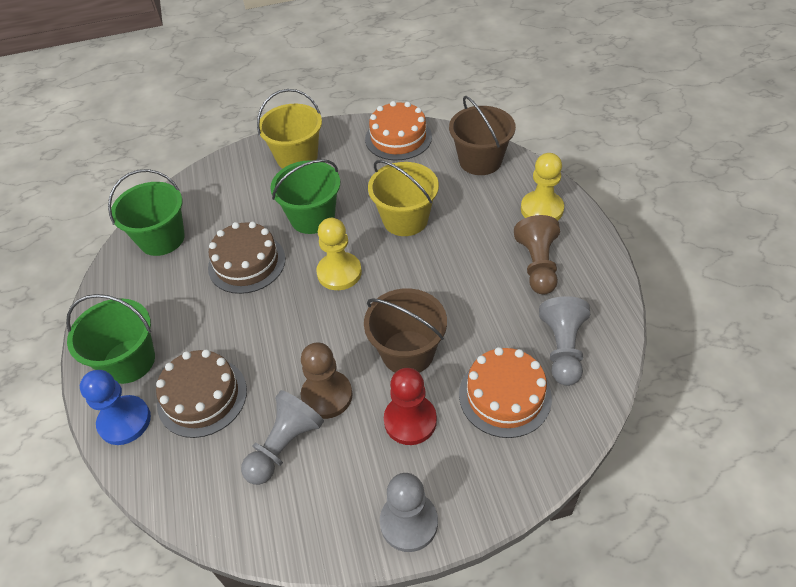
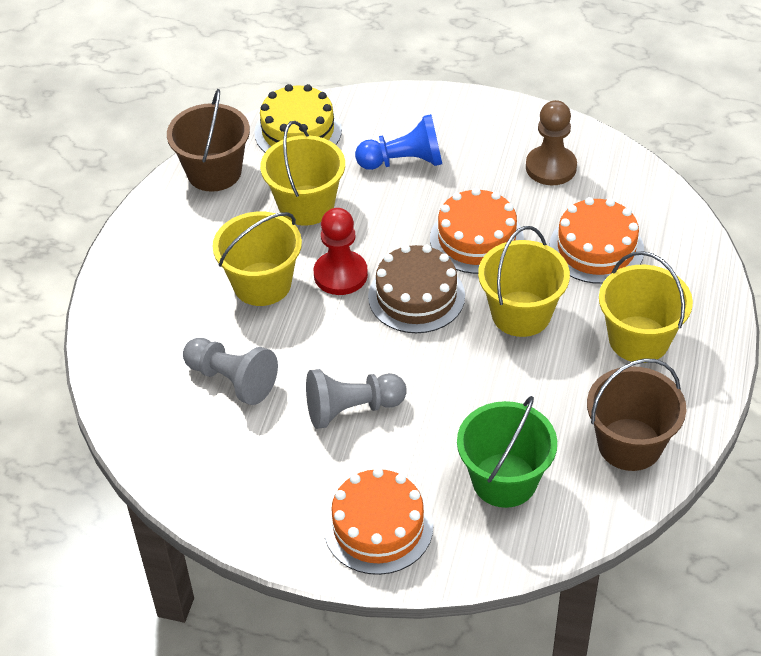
brown cake: [156,349,247,438] [208,222,285,294] = 2 -> [368,245,465,333] = 1
brown pawn: [301,342,352,419] [514,215,560,294] = 2 -> [526,100,577,185] = 1
green bucket: [66,294,155,384] [108,169,185,256] [270,159,340,234] = 3 -> [457,396,557,508] = 1
grey pawn: [241,390,324,485] [380,473,438,552] [539,296,590,386] = 3 -> [183,338,278,405] [306,369,407,429] = 2
orange cake: [365,101,432,160] [459,347,552,438] = 2 -> [324,468,433,575] [430,188,524,274] [549,197,644,284] = 3
yellow bucket: [257,89,322,169] [368,160,439,236] = 2 -> [213,212,302,306] [260,121,345,226] [478,226,570,337] [599,251,693,363] = 4
yellow cake: none = 0 -> [254,84,342,152] = 1
yellow pawn: [316,218,362,290] [521,153,564,221] = 2 -> none = 0

